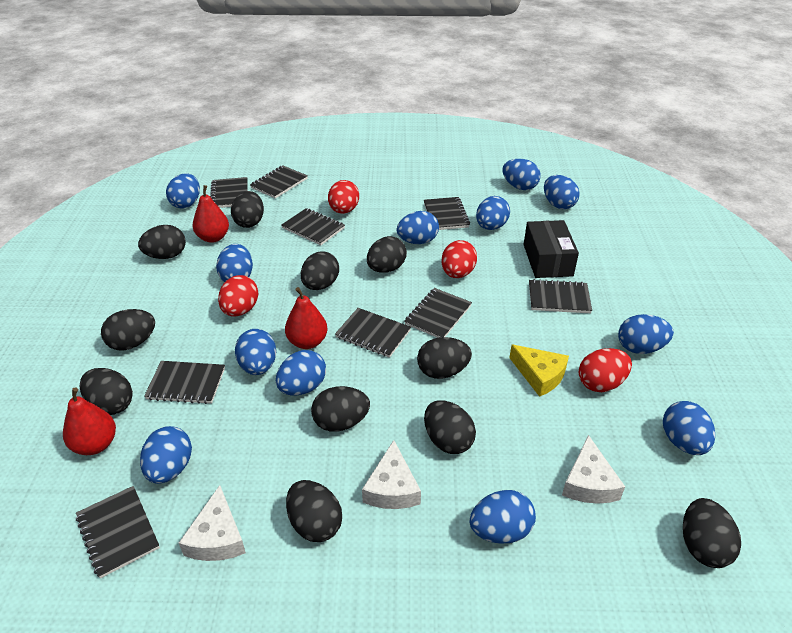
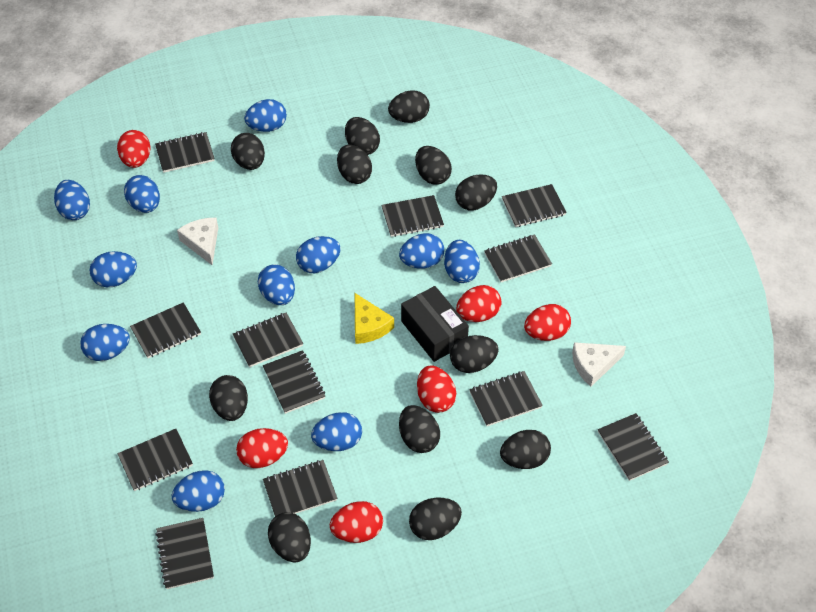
black egg: [80,368,133,415] [101,309,155,351] [138,225,186,259] [231,191,264,228] [286,480,342,542] [301,251,339,290] [311,386,370,432] [367,236,407,273] [417,337,472,379] [424,400,476,454] [683,498,741,568] = 11 -> [209,375,248,421] [231,133,265,170] [268,512,311,563] [337,145,372,184] [345,117,380,155] [388,90,430,123] [399,405,440,453] [409,498,462,540] [415,146,452,185] [450,335,499,373] [455,174,497,211] [500,430,551,469] = 12
black notebook: [76,486,160,578] [144,361,225,404] [210,177,248,208] [250,165,308,199] [282,208,345,245] [335,308,411,358] [405,288,472,338] [424,197,470,230] [529,279,592,313] = 9 -> [118,429,193,491] [130,302,201,358] [155,132,215,173] [155,518,214,589] [233,313,303,367] [263,350,325,414] [263,460,337,516] [381,195,444,237] [469,371,543,426] [484,234,552,282] [502,184,567,227] [598,413,669,481] = 12
blue egg: [140,426,192,484] [166,173,200,209] [216,244,253,282] [235,329,276,375] [276,350,326,396] [397,211,439,244] [469,490,536,543] [476,196,510,230] [503,159,541,190] [544,175,580,209] [618,314,674,354] [663,401,715,455] = 12 -> [54,180,90,220] [80,324,130,361] [89,251,137,287] [124,175,160,213] [172,470,225,512] [244,99,287,132] [258,264,295,305] [296,236,341,273] [311,412,362,451] [399,233,444,269] [444,240,480,283] = 11
red egg: [218,275,258,317] [328,180,359,214] [441,240,477,278] [579,348,632,392] = 4 -> [117,130,150,168] [236,428,288,468] [330,501,383,543] [417,366,456,413] [456,285,502,322] [524,304,571,341] = 6
red pear: [63,387,116,455] [193,185,229,243] [285,287,327,349] = 3 -> none = 0
white cheese: [179,485,246,561] [362,440,421,509] [562,435,625,504] = 3 -> [177,218,218,265] [572,342,626,387] = 2

